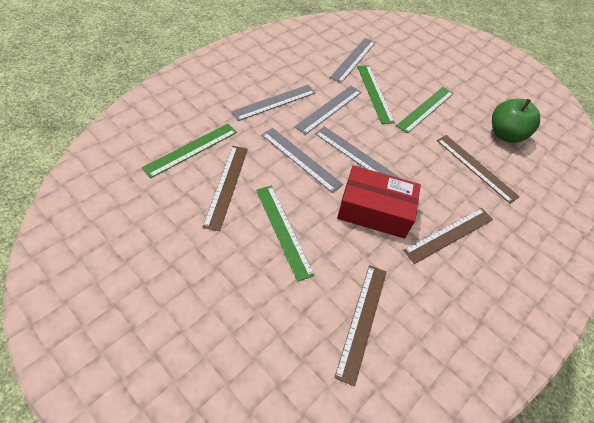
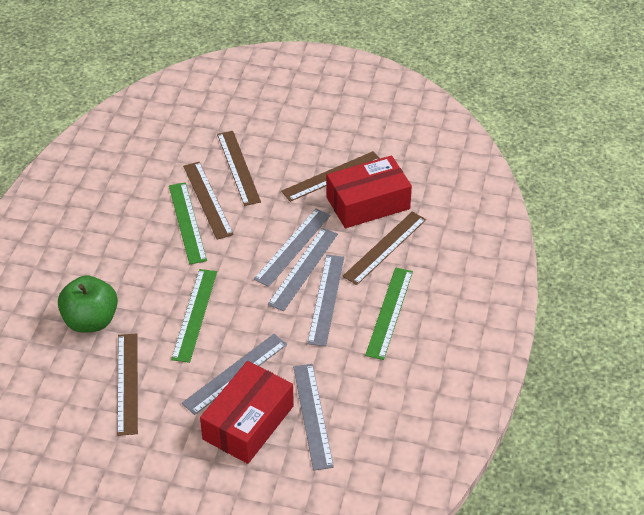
brown ruler: [203,146,248,231] [334,265,387,387] [403,208,493,264] [437,135,520,204] = 4 -> [117,333,138,436] [183,162,234,239] [217,131,261,206] [281,151,380,202] [343,212,426,285] = 5
green ruler: [142,123,237,178] [256,185,314,282] [357,65,395,124] [396,87,454,134] = 4 -> [169,182,207,264] [171,269,217,363] [365,267,413,360] = 3
red box: [337,165,421,239] = 1 -> [200,361,294,464] [327,155,412,228] = 2

